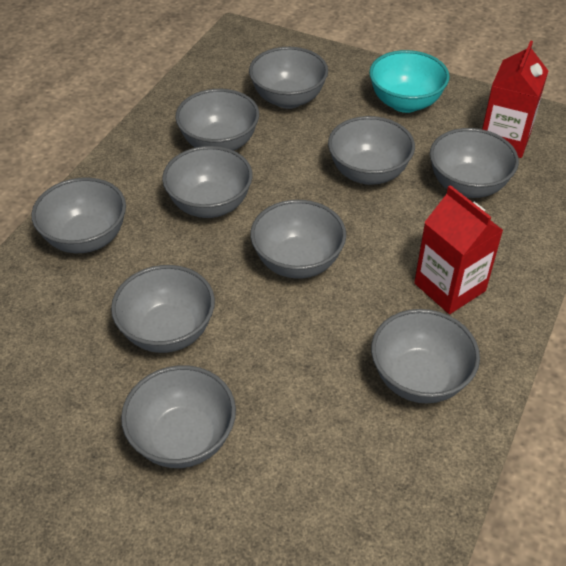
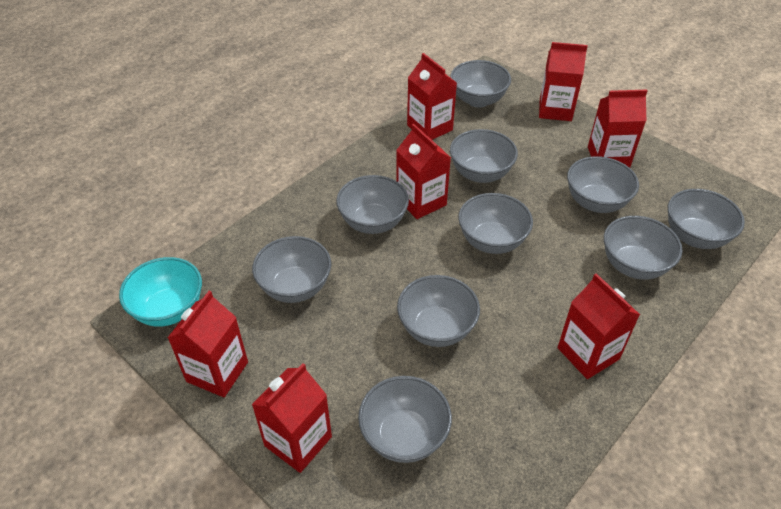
red carton: [414,185,503,314] [482,40,548,158] = 2 -> [168,291,248,397] [252,363,332,473] [396,124,451,219] [407,53,457,140] [539,42,588,121] [557,273,640,379] [588,90,648,168] = 7

